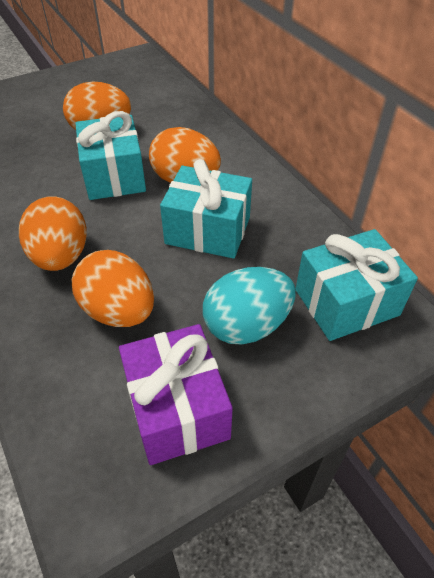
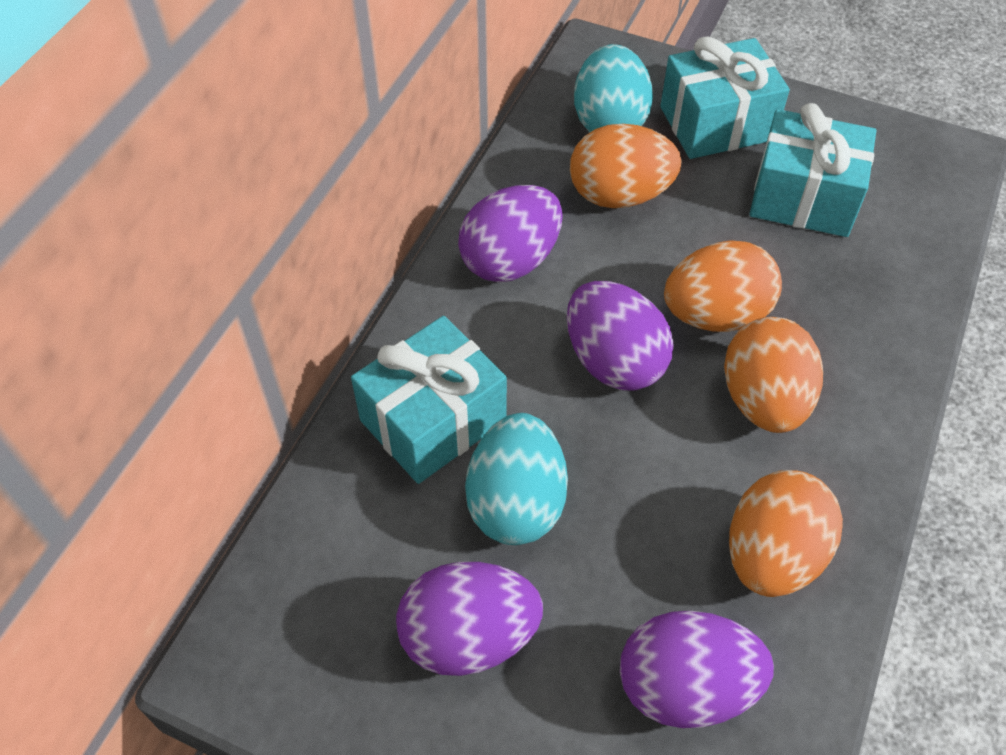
purple egg: none = 0 -> [396,562,543,676] [458,185,563,282] [567,281,673,391] [620,611,774,728] = 4
purple gift: [119,324,233,465] = 1 -> none = 0
turquoise egg: [203,267,295,344] = 1 -> [465,413,568,545] [574,44,653,132] = 2

